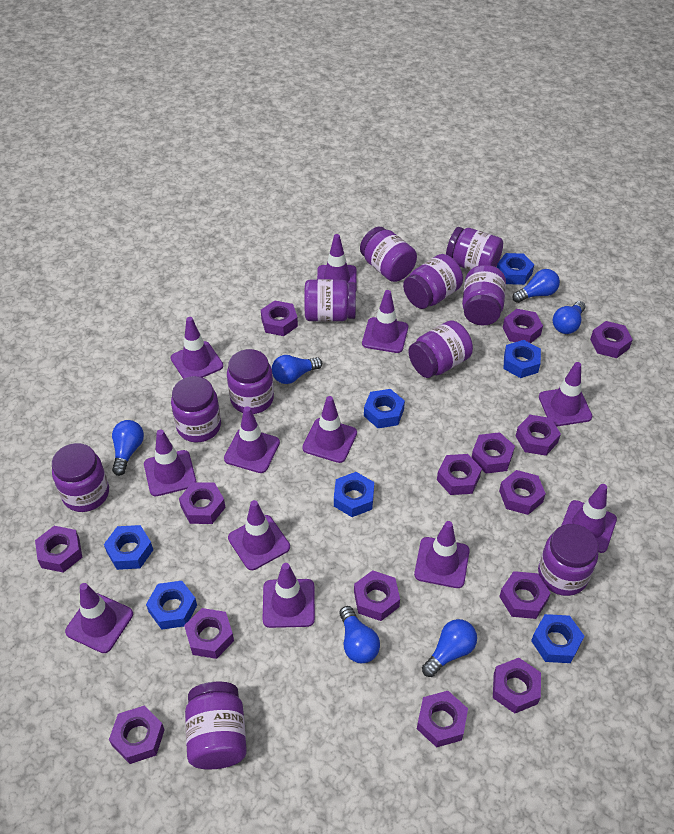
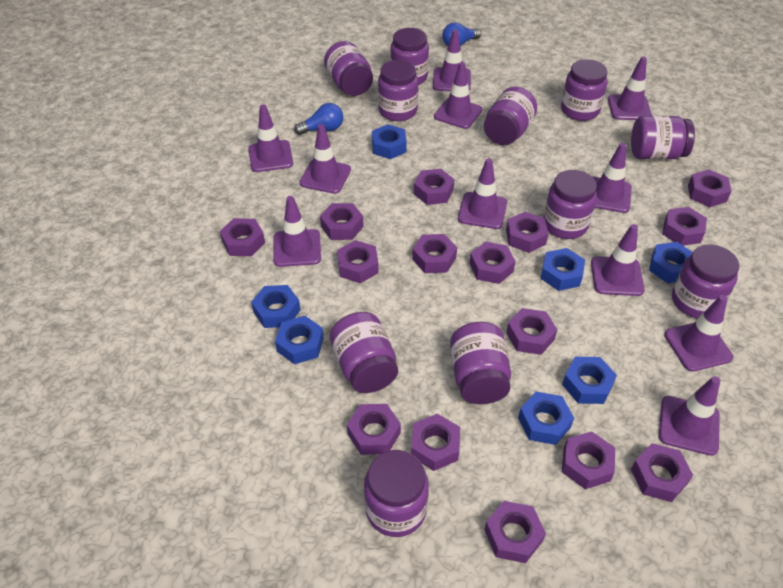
blue light bulb: [112,420,144,476] [272,355,322,384] [339,606,380,663] [422,619,477,677] [512,269,560,303] [553,301,585,334] = 6 -> [294,103,343,135] [442,23,481,46] = 2
purple traffic cone: [65,583,133,653] [144,429,196,496] [171,317,223,379] [224,406,280,473] [228,500,290,570] [262,563,315,628] [302,396,357,463] [317,234,356,283] [362,290,408,353] [414,521,470,588] [539,362,592,426] [561,484,617,553] = 12 -> [248,104,293,172] [273,196,321,267] [299,124,351,194] [433,29,471,91] [434,62,482,129] [458,158,507,229] [591,224,645,296] [593,143,632,213] [608,57,652,120] [659,376,720,456] [664,295,733,372] = 11

